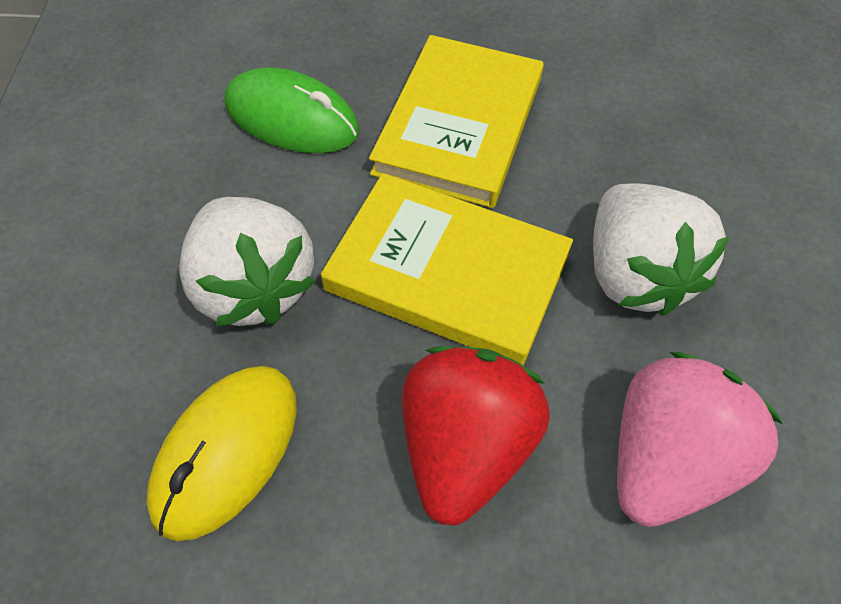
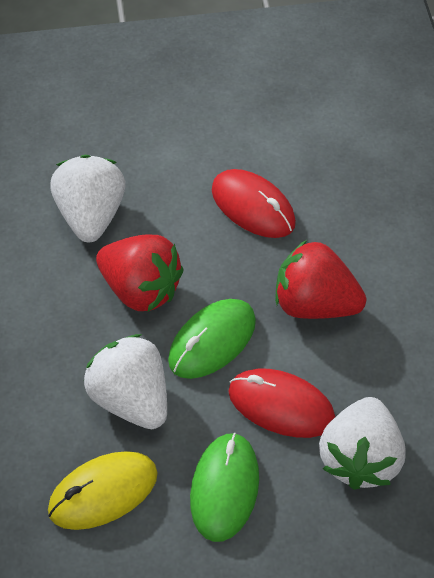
green mouse: [225,67,359,153] = 1 -> [168,299,256,379] [190,433,259,542] = 2
pink strawberry: [617,352,783,527] = 1 -> none = 0
red mouse: none = 0 -> [212,169,296,238] [228,369,335,438] = 2
red strawberry: [402,346,550,526] = 1 -> [96,234,183,312] [275,240,366,319] = 2
white strawberry: [179,197,316,326] [593,183,730,316] = 2 -> [50,155,126,242] [84,334,167,429] [319,397,406,490] = 3
yellow book: [321,173,573,366] [369,35,544,208] = 2 -> none = 0

